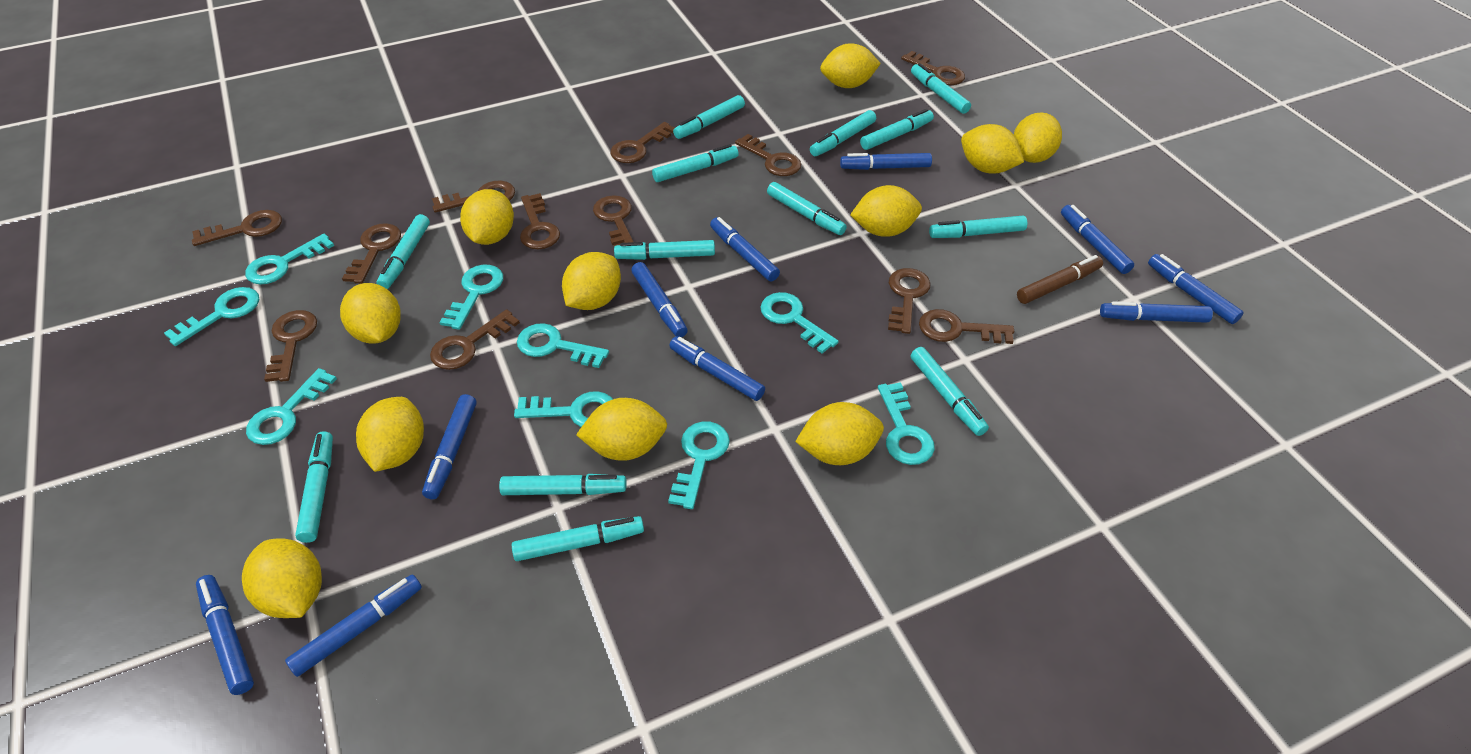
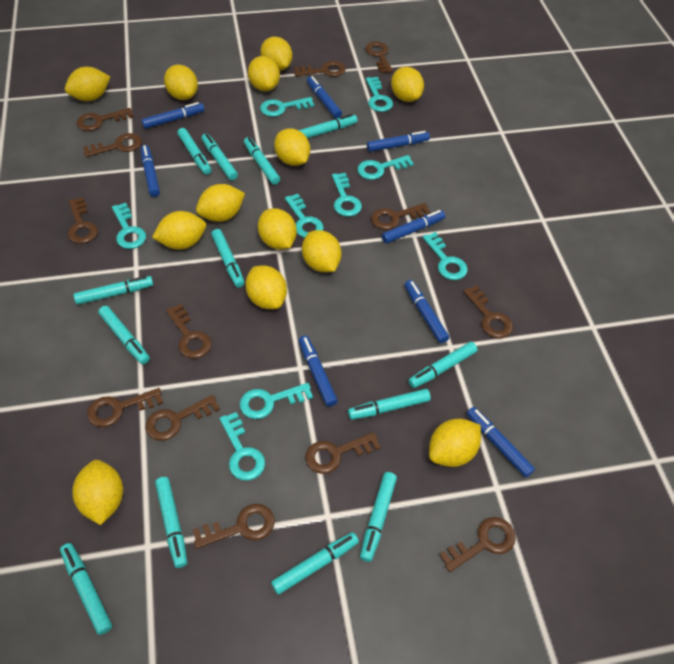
blue marker: [196,575,254,695] [285,574,422,677] [422,394,477,499] [631,262,688,337] [669,336,765,401] [710,217,780,282] [840,153,932,170] [1061,205,1134,274] [1100,301,1213,323] [1148,254,1244,324] = 10 -> [141,102,204,129] [141,145,160,197] [299,336,338,407] [307,76,342,119] [367,131,430,152] [382,210,445,244] [405,280,449,343] [467,407,535,478] = 8
brown key: [192,210,282,246] [264,310,317,382] [342,223,401,284] [430,309,520,370] [432,180,515,213] [520,193,560,249] [593,195,634,247] [610,122,674,163] [735,134,802,176] [888,268,930,334] [901,51,965,85] [919,309,1014,344] = 12 -> [68,197,98,244] [76,108,133,131] [83,133,142,157] [87,388,163,427] [145,395,220,441] [166,304,212,359] [192,504,275,549] [294,61,346,77] [305,432,381,474] [365,41,393,74] [371,203,431,230] [439,517,516,572] [463,285,513,338] = 13
brown marker: [1017,255,1103,304] = 1 -> none = 0
yellow lemon: [242,538,322,618] [340,283,401,344] [356,397,424,472] [460,189,514,245] [562,252,621,310] [576,398,667,461] [795,402,884,465] [820,43,881,88] [850,185,922,237] [961,124,1024,174] [1014,112,1062,163] = 11 -> [65,67,110,101] [72,460,123,525] [152,211,206,250] [164,64,198,100] [196,184,245,222] [245,265,287,309] [248,56,280,91] [258,208,297,249] [261,36,292,71] [274,128,310,166] [302,230,341,272] [391,67,424,102] [429,419,481,467] = 13

